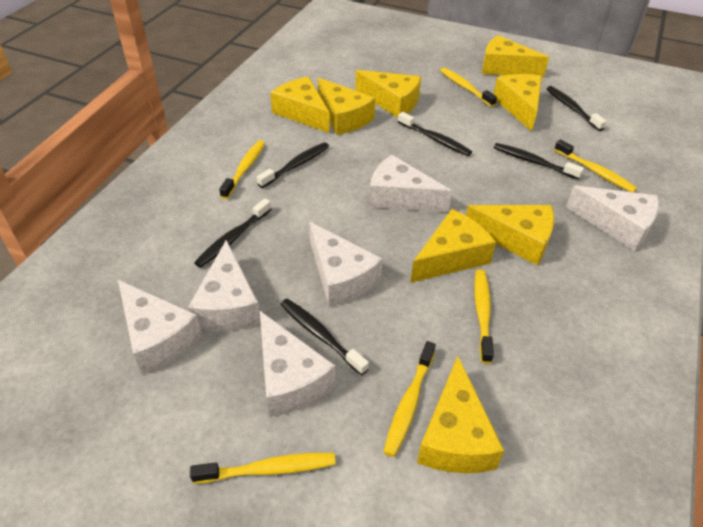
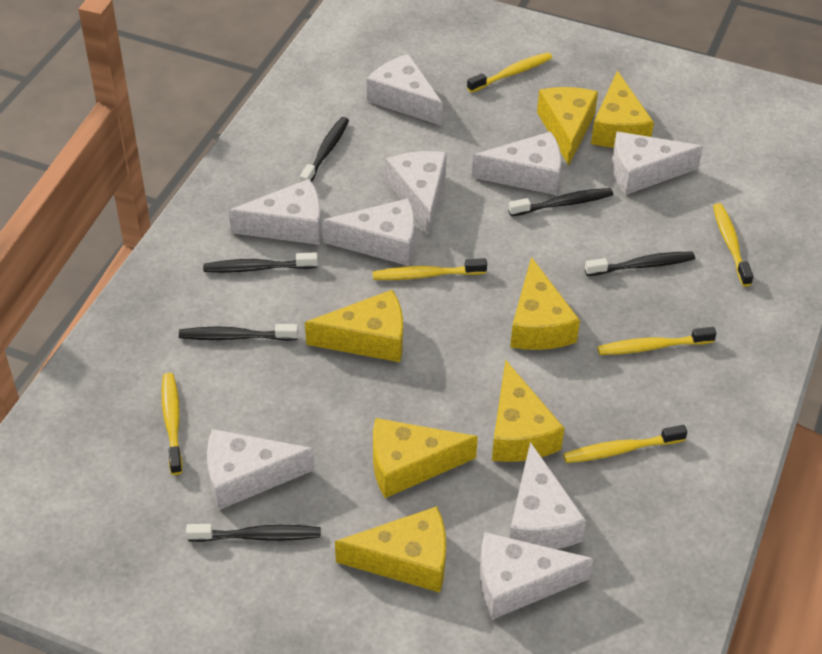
white cheese: [118,280,202,374] [188,240,261,331] [260,311,336,417] [309,222,383,307] [369,155,452,212] [566,185,659,251] = 6 -> [207,429,315,510] [229,179,321,245] [322,198,415,266] [367,54,443,126] [386,151,447,235] [472,132,561,195] [480,532,593,620] [509,442,586,549] [612,131,703,195] = 9
yellow cheese: [270,77,330,133] [318,78,375,135] [355,70,421,118] [410,209,496,283] [417,356,504,473] [466,205,554,265] [482,35,549,77] [494,74,542,132] = 8 -> [305,290,403,362] [335,506,446,593] [373,418,478,498] [492,360,565,462] [510,257,580,350] [537,87,598,166] [591,71,654,148] = 7

